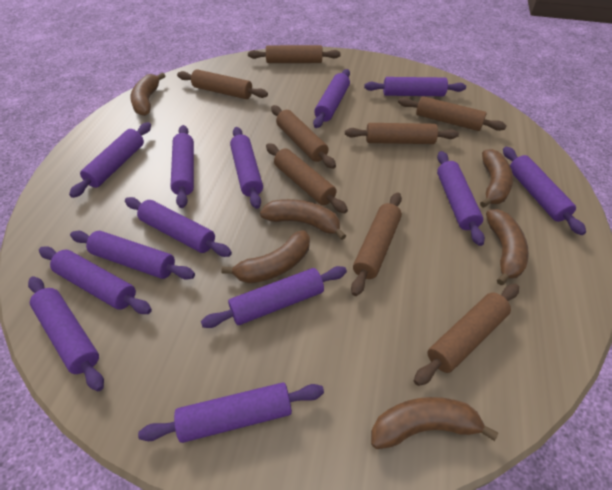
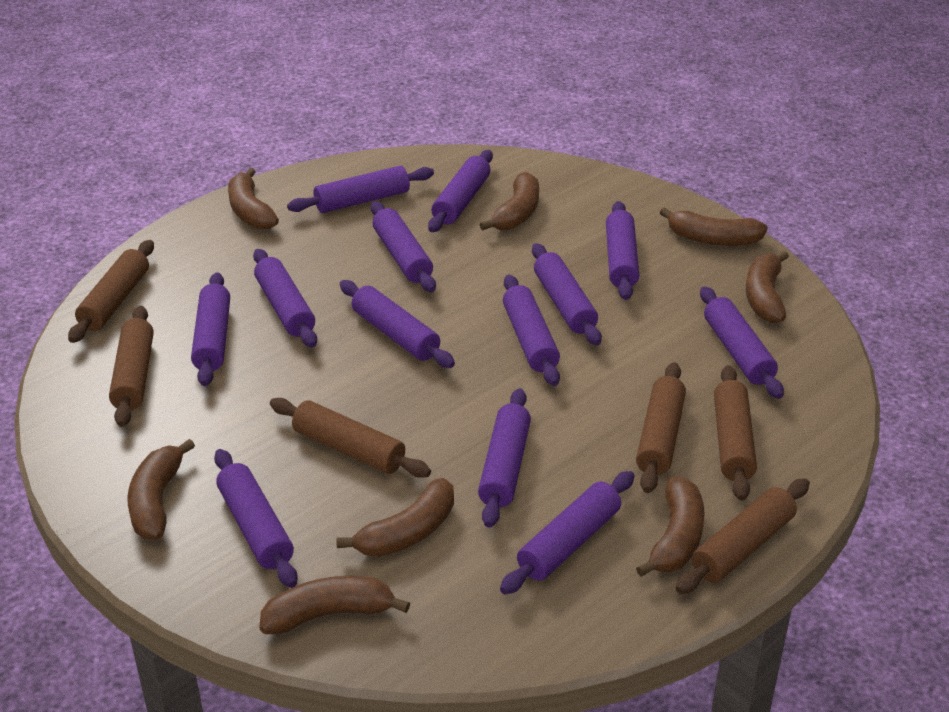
brown banana: [130,73,165,116] [221,230,310,283] [260,199,346,240] [371,397,498,449] [480,149,513,208] [486,209,529,285] = 6 -> [128,439,195,539] [228,168,279,229] [260,576,410,634] [336,478,454,557] [480,171,539,230] [636,476,705,577] [659,207,768,246] [746,251,789,323] = 8
brown rolling pin: [177,69,268,99] [248,45,341,63] [266,143,348,213] [271,105,336,169] [345,123,459,144] [351,192,402,296] [398,96,507,131] [414,284,519,386] = 8 -> [68,240,154,343] [109,306,154,427] [270,398,431,478] [636,362,686,493] [675,478,810,594] [714,365,757,501] = 6

